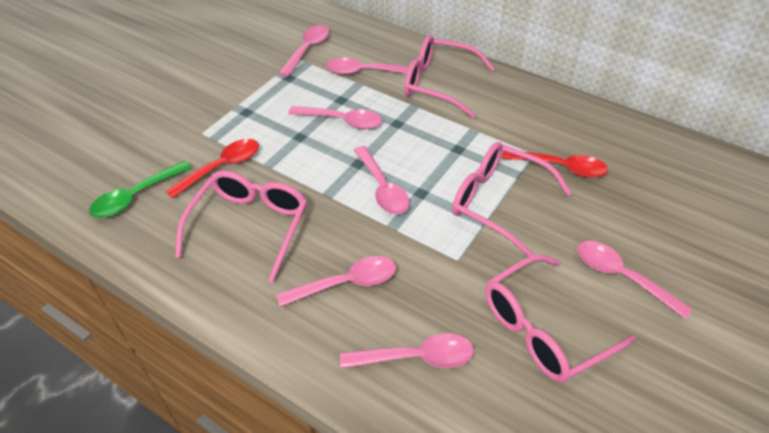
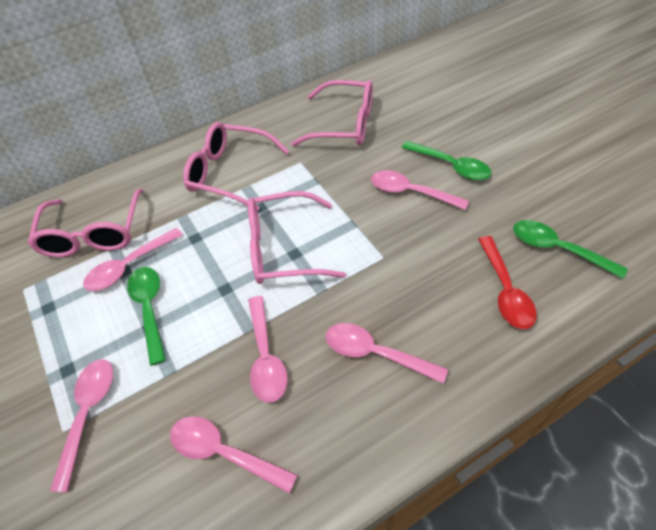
green spoon: [89,161,192,218] = 1 -> [127,267,166,366] [402,141,491,180] [513,220,628,279] = 3
pink spoon: [276,256,396,307] [278,25,329,77] [288,106,382,129] [326,58,409,75] [340,333,474,369] [354,146,410,215] [577,241,692,319] = 7 -> [50,359,113,492] [83,228,183,291] [170,416,298,493] [248,296,288,403] [326,323,448,384] [371,170,469,210] = 6
red spoon: [166,139,259,199] [502,151,608,178] = 2 -> [478,236,537,329] = 1

